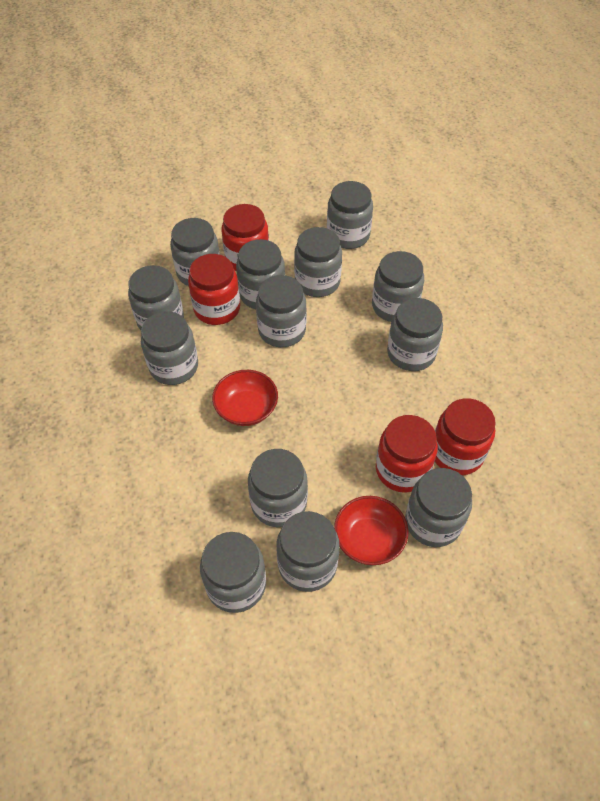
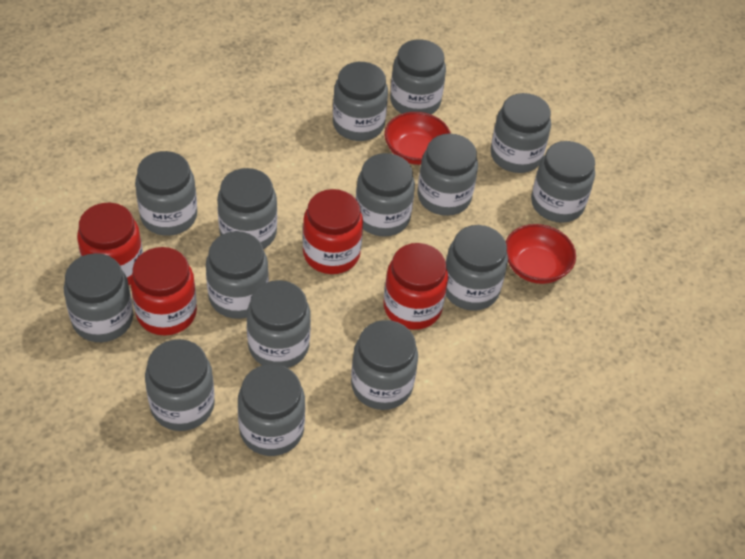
grey jar: [128,265,184,330] [141,311,198,385] [170,218,220,286] [200,532,266,613] [236,239,285,309] [248,449,308,527] [256,275,306,347] [276,511,340,592] [294,227,342,297] [327,181,373,249] [372,251,424,322] [387,298,443,371] [405,468,472,547] = 13 -> [64,253,133,342] [135,151,197,236] [145,339,215,431] [206,231,269,319] [217,168,277,249] [238,364,305,456] [247,280,311,368] [333,62,388,141] [351,320,418,410] [356,153,415,237] [390,39,446,114] [417,133,478,216] [446,225,508,310] [491,93,551,173] [531,141,595,223] = 15

